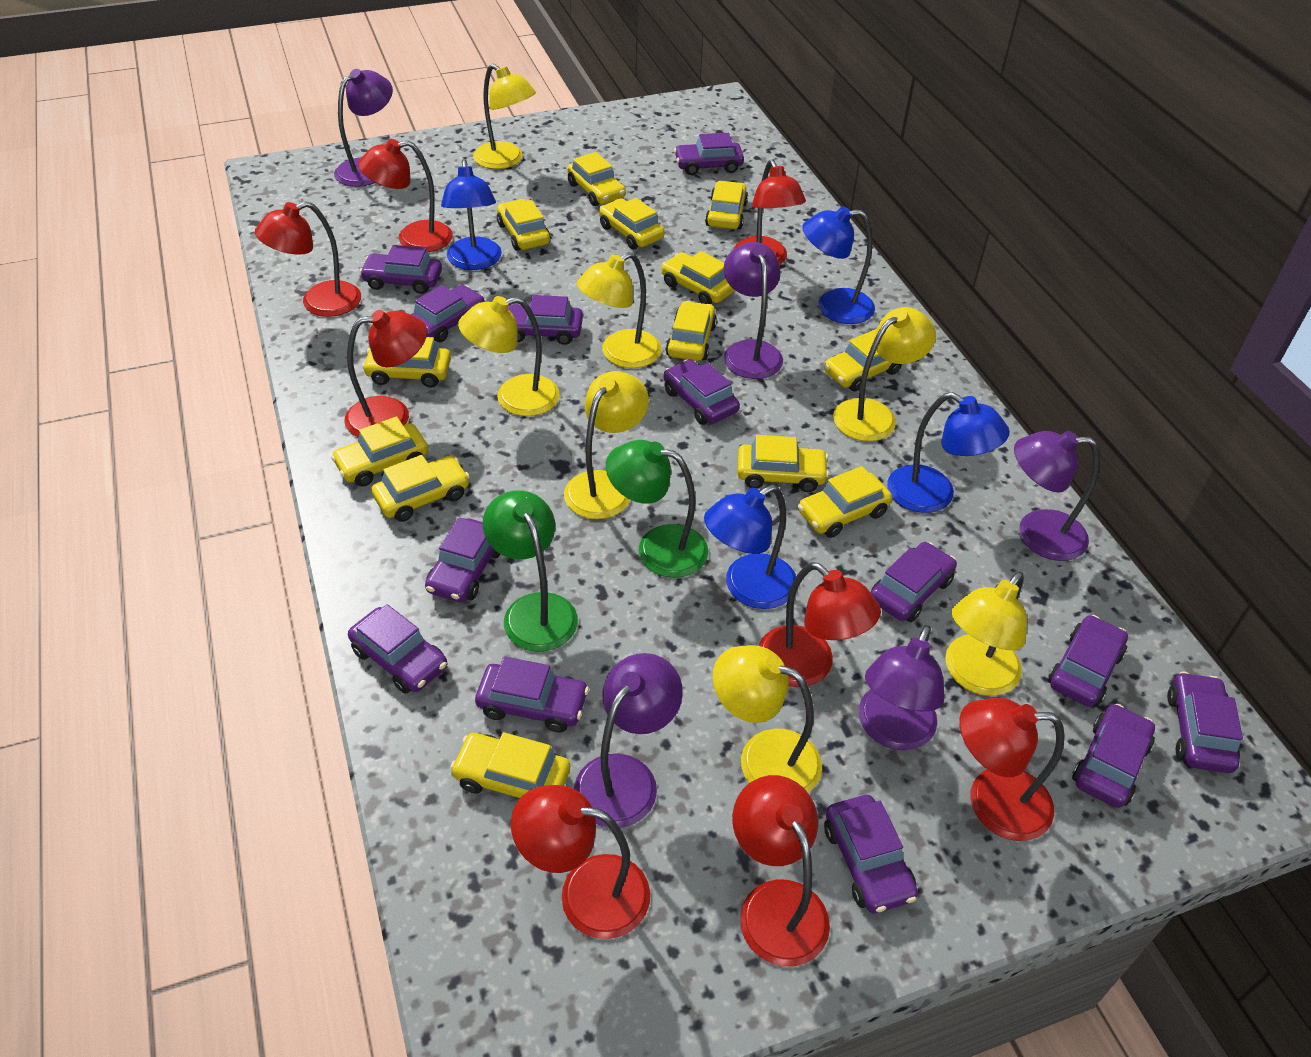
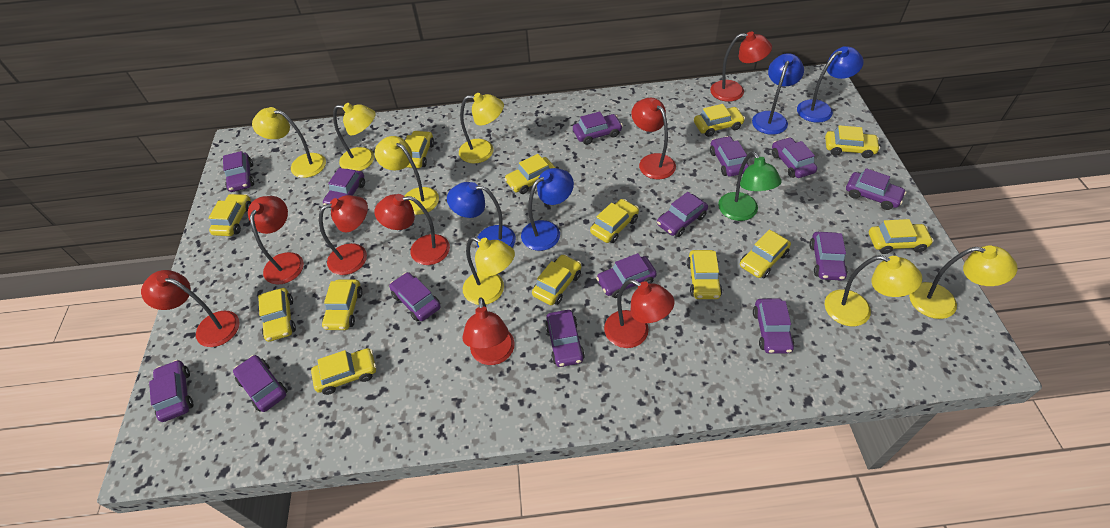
green lamp: [483,491,578,652] [606,440,708,578] = 2 -> [718,151,782,221] = 1
purple car: [348,604,447,694] [360,245,442,294] [411,285,485,342] [425,517,500,602] [475,657,589,733] [508,295,583,345] [663,359,740,425] [674,133,744,175] [824,795,918,913] [871,542,957,622] [1048,615,1128,707] [1072,704,1155,808] [1167,672,1243,773] = 13 -> [149,360,193,422] [223,151,254,192] [233,355,287,412] [323,168,365,208] [389,272,440,321] [545,310,585,367] [573,112,623,145] [596,253,657,298] [657,192,708,237] [710,136,749,177] [753,298,794,354] [772,137,817,178] [809,232,848,281] [846,168,906,210] = 14
purple lamp: [334,69,393,187] [574,653,683,828] [724,242,783,379] [859,625,944,750] [1014,431,1100,561] = 5 -> none = 0

